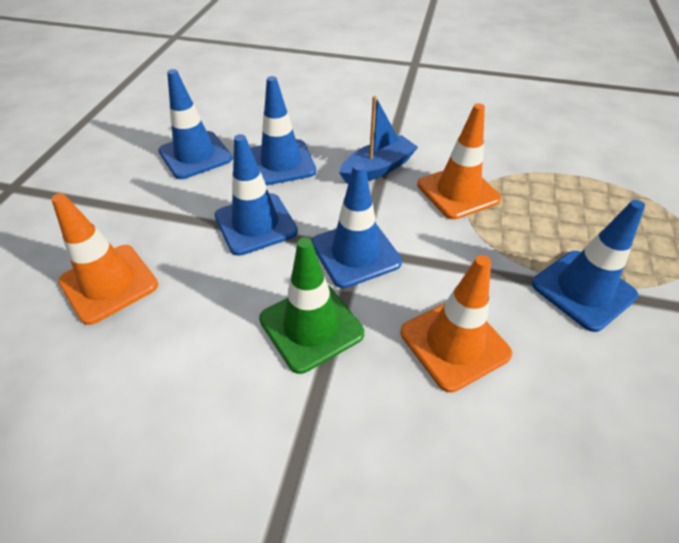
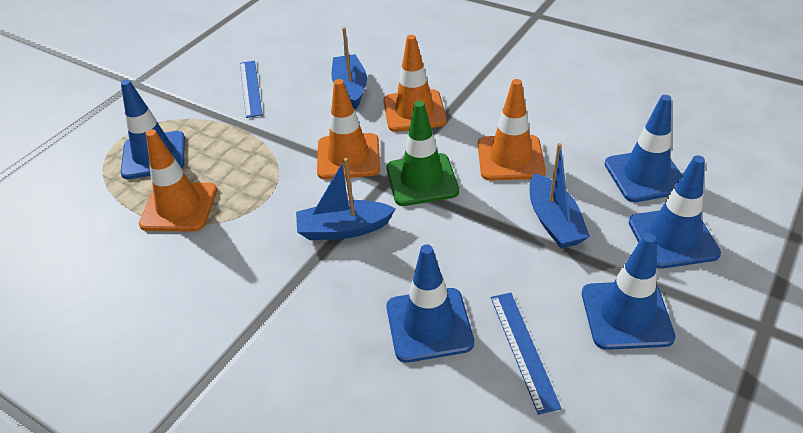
blue boat: [339,96,418,184] = 1 -> [296,158,396,240] [331,27,367,109] [530,143,590,249] = 3
blue ruler: none = 0 -> [240,60,262,118] [491,293,562,415] = 2
orange traffic cone: [51,193,158,325] [401,255,512,393] [417,103,501,220] = 3 -> [139,129,217,232] [317,79,380,179] [383,35,447,132] [478,79,546,181] = 4

